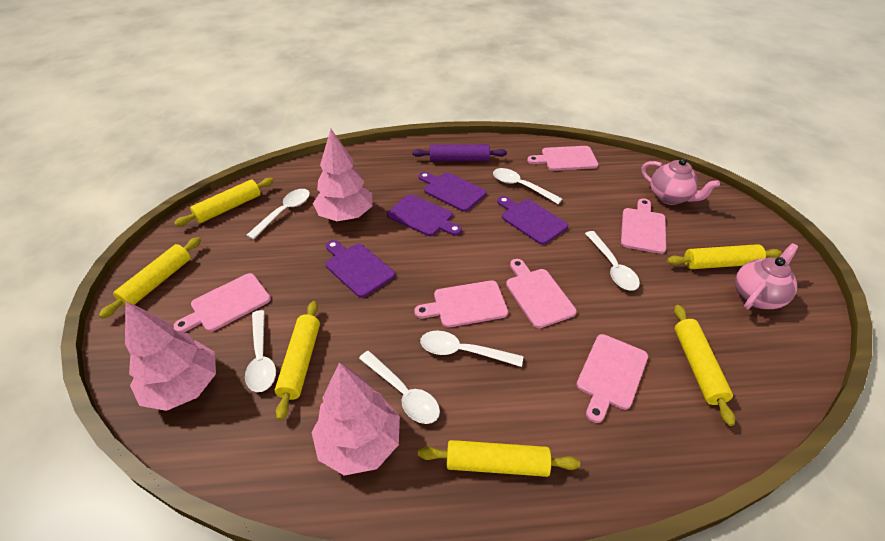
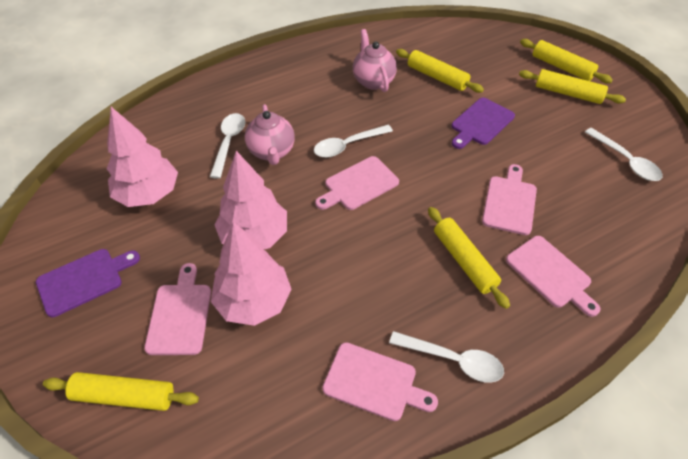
pink cutting board: [174,273,271,332] [414,280,508,328] [506,259,577,328] [527,146,598,171] [576,334,648,423] [621,198,666,254] = 6 -> [144,263,211,355] [315,156,399,210] [322,342,438,421] [482,164,537,235] [506,236,601,317] = 5
purple cutting board: [325,240,395,298] [387,194,462,236] [419,172,487,212] [497,196,568,245] = 4 -> [36,249,140,317] [451,98,515,149] = 2
purple rolling pin: [412,144,507,161] = 1 -> none = 0
white spoon: [245,310,276,392] [246,189,310,239] [359,351,440,424] [420,331,523,367] [493,168,562,204] [585,231,640,291] = 6 -> [210,113,245,179] [314,125,393,158] [389,331,504,383] [585,128,663,181] = 4
yellow rolling pin: [99,237,201,319] [174,178,274,226] [275,301,320,420] [418,440,580,477] [667,244,782,269] [674,305,735,426] = 6 -> [43,372,199,411] [396,49,484,93] [428,207,510,309] [519,69,626,104] [520,39,613,83] = 5

